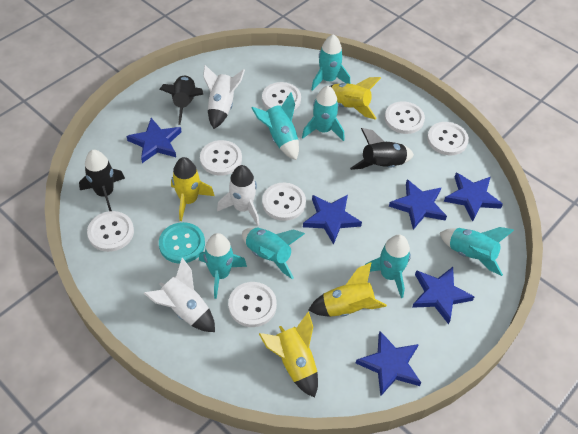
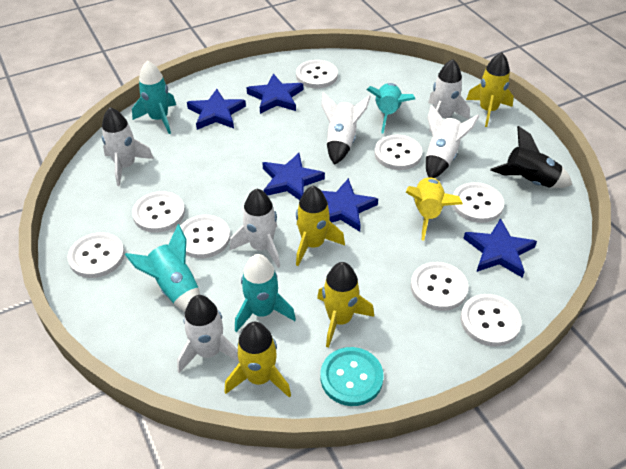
black rocket: [79,150,125,211] [159,75,203,125] [350,128,414,170] = 3 -> [490,126,572,188] = 1
blue star: [127,118,182,163] [303,195,362,245] [356,331,421,396] [389,179,447,230] [412,267,475,324] [444,172,503,222] = 6 -> [187,89,246,130] [247,74,303,114] [262,153,325,200] [322,178,378,232] [463,218,537,278] = 5
turquoise rocket: [199,233,247,299] [242,228,305,279] [251,92,299,160] [302,86,345,141] [311,34,350,91] [365,235,411,298] [440,227,514,276] = 7 -> [125,224,200,312] [132,61,176,134] [235,254,296,332] [367,83,415,134] = 4
white button: [87,211,134,252] [200,140,242,176] [228,282,277,327] [262,82,301,110] [262,183,306,221] [384,101,425,134] [427,122,469,155] = 7 -> [68,232,125,278] [132,191,185,233] [180,215,230,258] [296,60,338,88] [374,135,422,170] [411,262,468,311] [452,182,504,223] [460,294,522,346] = 8
white rocket: [144,258,215,332] [203,65,245,129] [217,165,260,226] = 3 -> [102,107,154,186] [177,295,239,373] [230,188,280,268] [321,92,371,165] [426,104,479,178] [428,59,470,132] = 6
yellow rocket: [171,157,214,221] [259,312,318,398] [308,262,387,317] [330,77,381,120] = 4 -> [224,322,291,398] [296,186,345,266] [317,262,374,348] [406,177,463,241] [466,52,514,127] = 5

